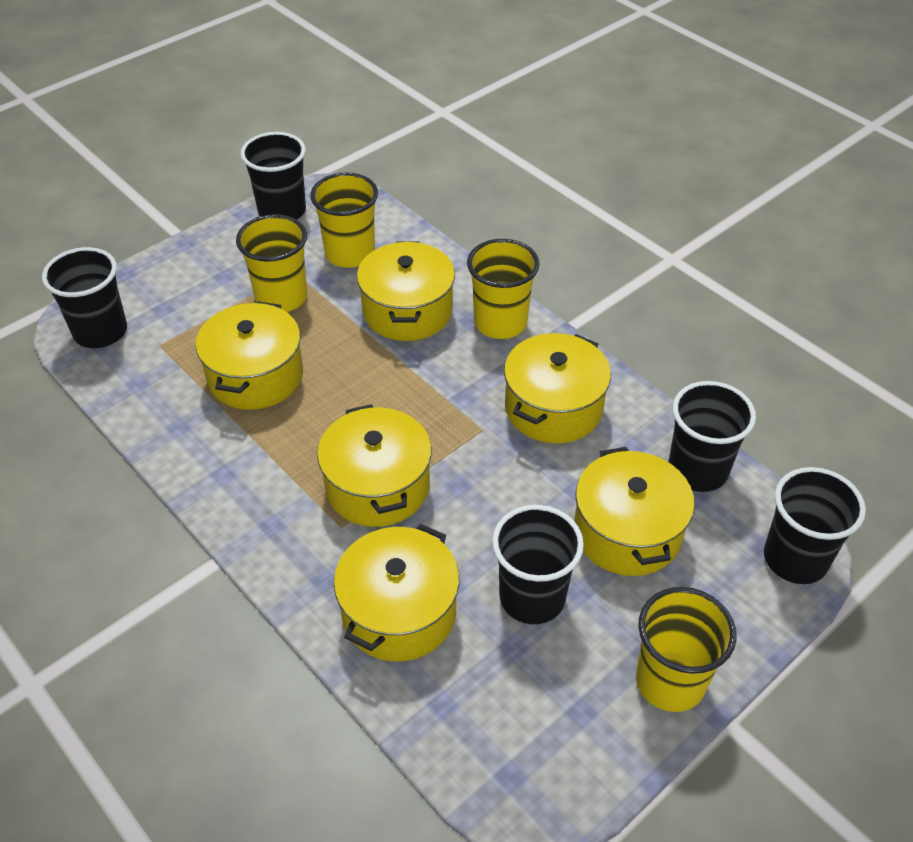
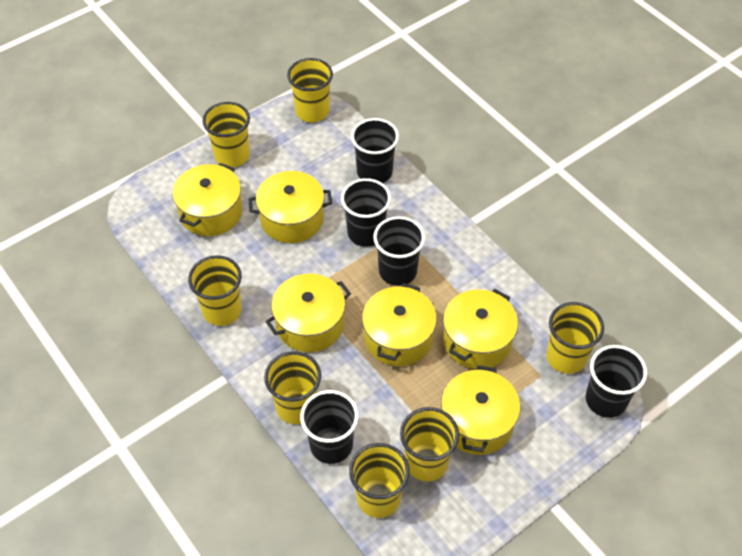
yellow cup: [236,214,307,312] [310,172,378,268] [467,239,539,339] [636,587,737,712] = 4 -> [188,255,242,326] [202,102,250,167] [264,351,321,424] [287,58,333,122] [349,443,410,518] [400,407,459,482] [546,302,604,374] = 7

